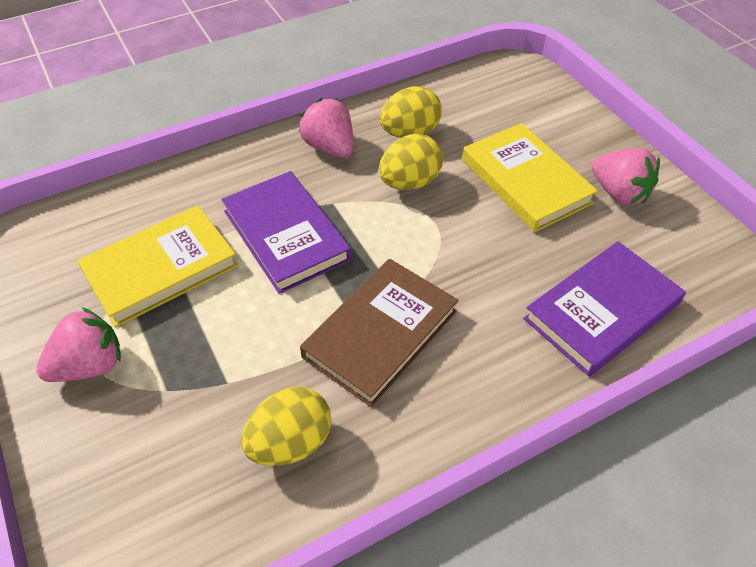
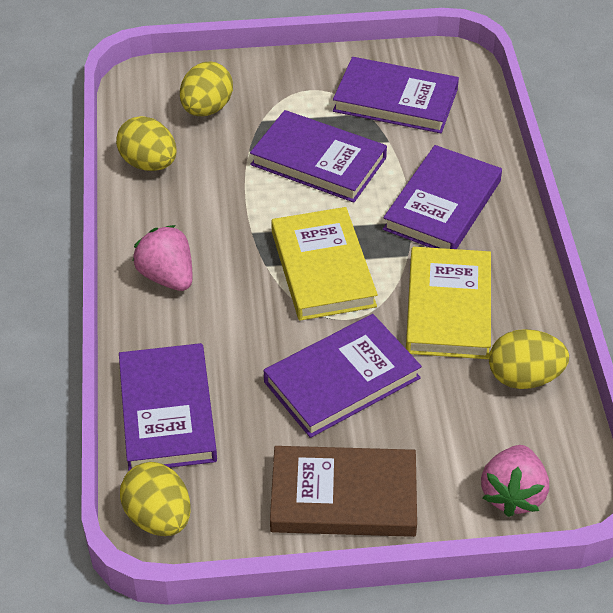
pink strawberry: [36,307,121,382] [299,98,353,158] [592,148,660,205] = 3 -> [132,225,193,291] [481,445,549,517] = 2
purple book: [221,171,352,294] [523,241,686,377] = 2 -> [119,343,217,471] [250,110,387,203] [264,314,422,438] [333,57,459,133] [383,145,502,249] = 5
yellow egg: [241,387,332,466] [379,134,443,190] [380,86,442,138] = 3 -> [116,116,177,171] [120,462,191,536] [180,62,233,116] [489,329,569,389] = 4

